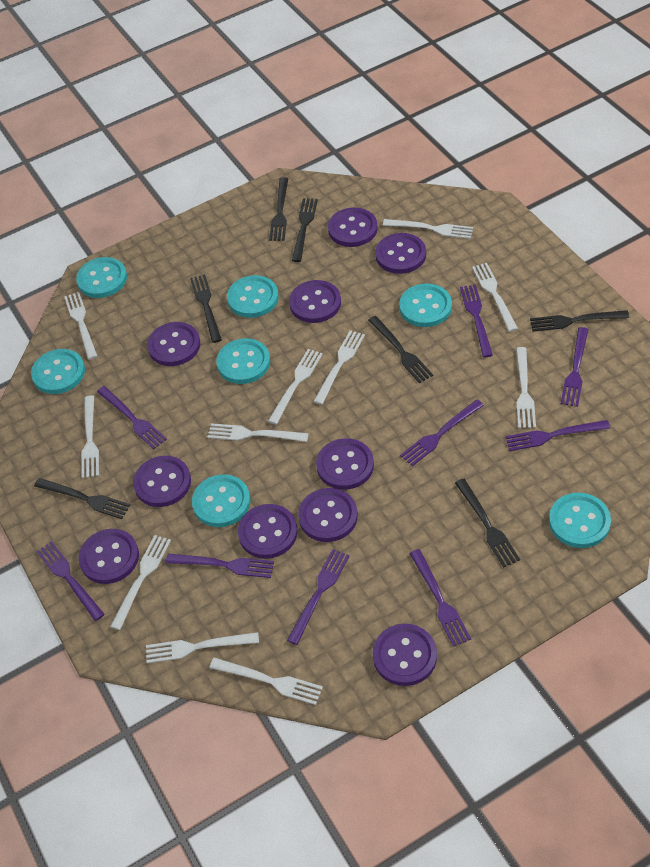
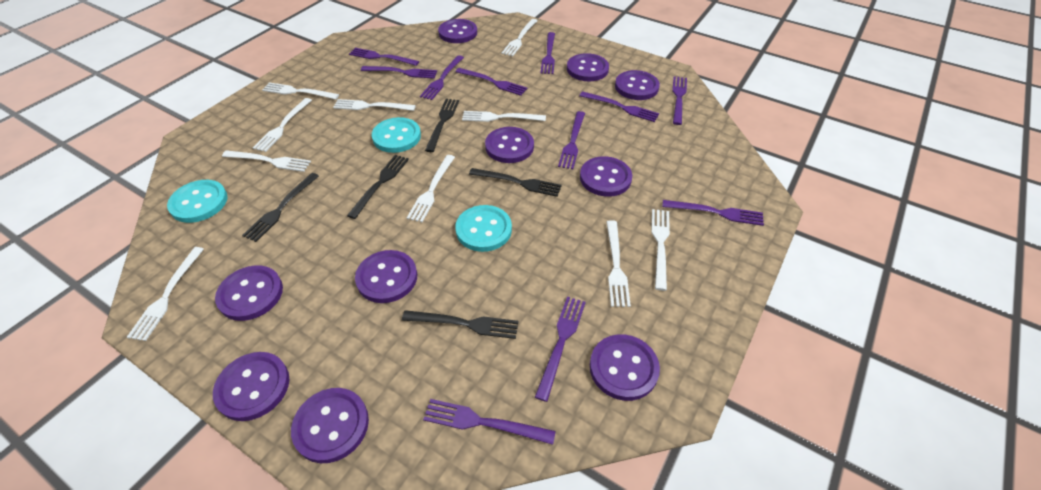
black fork: [34,478,130,519] [190,274,222,343] [269,177,289,241] [292,198,318,262] [368,316,433,383] [455,479,520,568] [530,310,629,332] = 7 -> [242,173,319,242] [347,155,409,219] [402,310,518,339] [425,99,459,152] [469,168,562,197] = 5
purple fork: [36,541,105,621] [97,386,167,449] [165,554,274,578] [287,549,350,645] [400,399,484,466] [409,549,471,647] [460,285,493,357] [505,420,610,451] [561,327,589,407] = 9 -> [349,48,419,66] [361,66,437,79] [420,55,464,100] [423,399,556,445] [456,68,527,96] [535,297,586,402] [540,32,555,74] [558,111,585,169] [579,91,659,122] [662,200,764,226] [672,76,687,125] = 11
turquoise button: [31,349,85,394] [76,257,127,298] [192,474,251,527] [216,338,270,384] [227,275,278,318] [399,284,452,327] [549,493,611,548] = 7 -> [167,180,228,223] [372,117,421,153] [455,205,512,252] = 3
white fork: [64,292,97,360] [81,395,99,478] [110,535,171,630] [146,632,259,663] [208,423,309,442] [210,658,323,705] [268,349,323,425] [313,330,365,405] [383,219,473,239] [472,263,518,332] [516,347,536,428] = 11 -> [127,247,204,341] [222,150,311,172] [253,98,312,152] [262,82,339,99] [333,99,416,111] [407,155,455,222] [462,111,546,122] [501,19,538,56] [607,220,631,307] [652,209,670,291] = 10

